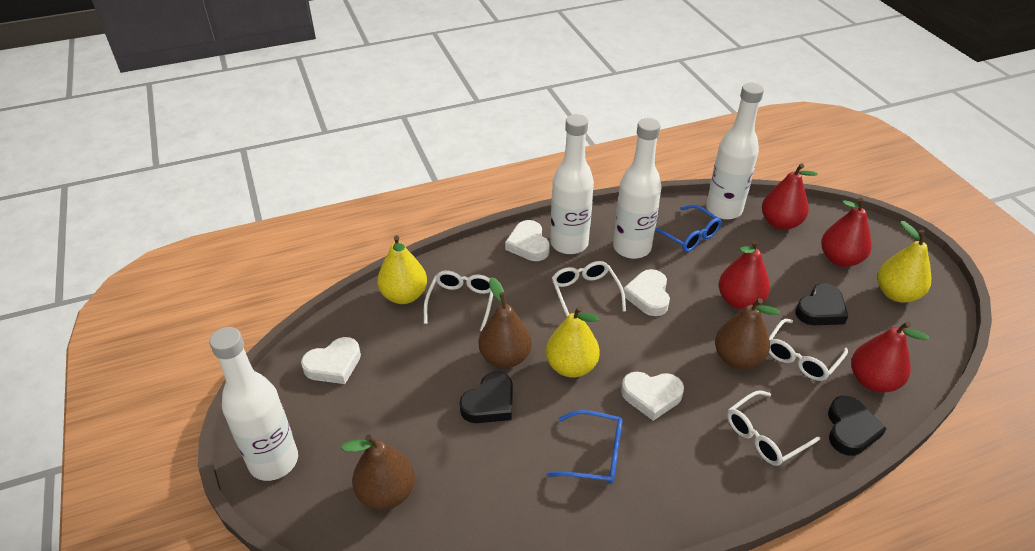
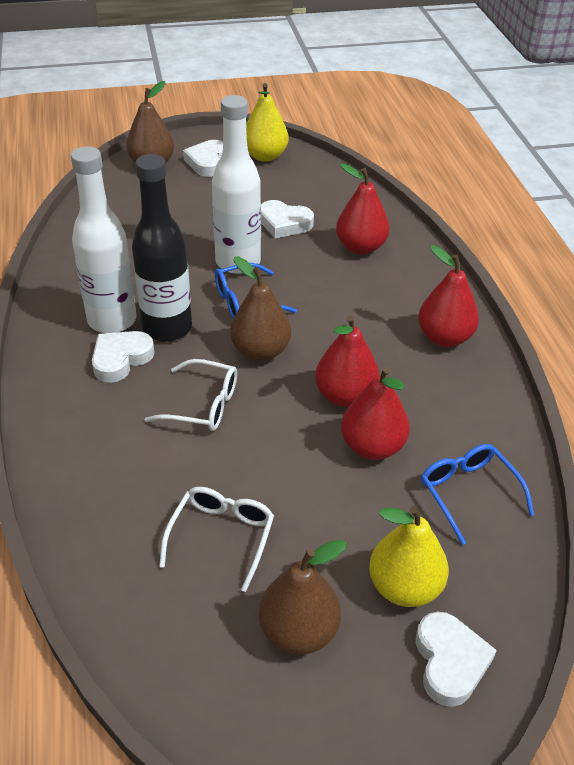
black bottle: none = 0 -> [132,154,192,342] = 1
black heart: [459,372,513,423] [795,283,848,325] [828,396,887,456] = 3 -> none = 0
white bottle: [209,327,298,481] [550,114,594,254] [613,118,661,259] [706,83,764,220] = 4 -> [71,146,137,333] [212,95,261,274] = 2
white glasses: [424,271,493,331] [552,261,626,317] [727,390,820,466] [769,319,848,381] = 4 -> [144,359,237,431] [159,487,274,592] = 2
yellow pear: [377,235,427,304] [546,306,599,377] [877,221,931,303] = 3 -> [246,83,289,162] [369,506,449,607] = 2

